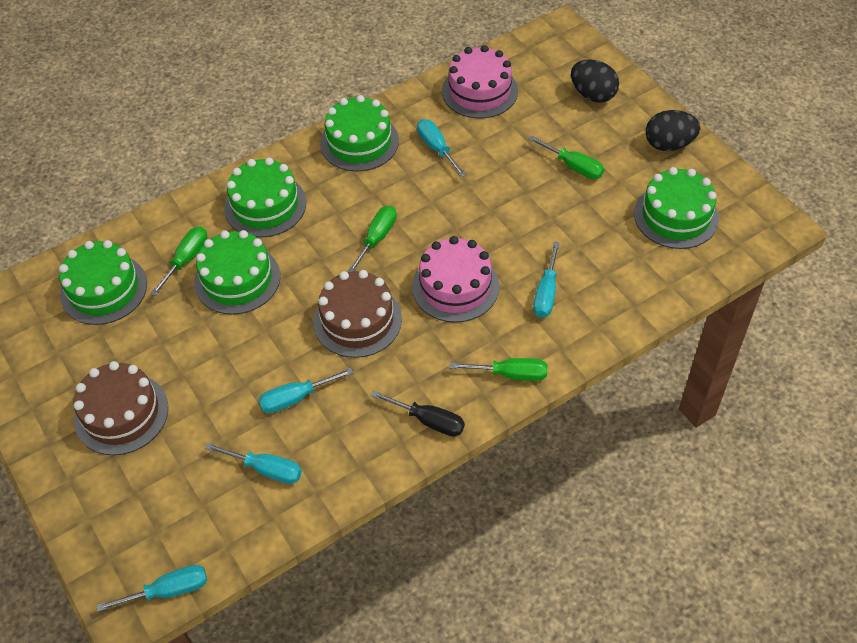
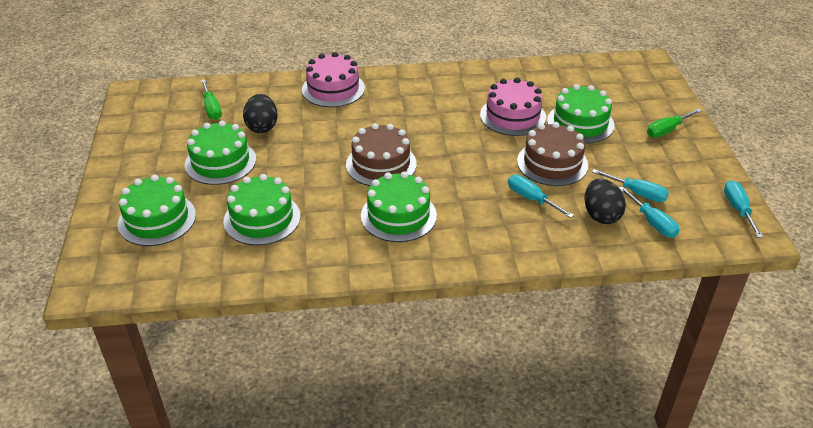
black screwdriver: [371,390,465,436] = 1 -> none = 0
green screwdriver: [150,227,207,296] [347,206,397,272] [449,358,547,381] [529,136,604,179] = 4 -> [201,80,222,120] [647,108,702,138] = 2
turquoise screwdriver: [96,565,207,612] [205,443,302,484] [258,368,354,413] [417,119,466,177] [533,242,560,318] = 5 -> [508,175,574,218] [592,169,669,202] [619,186,679,238] [724,180,763,238] = 4

